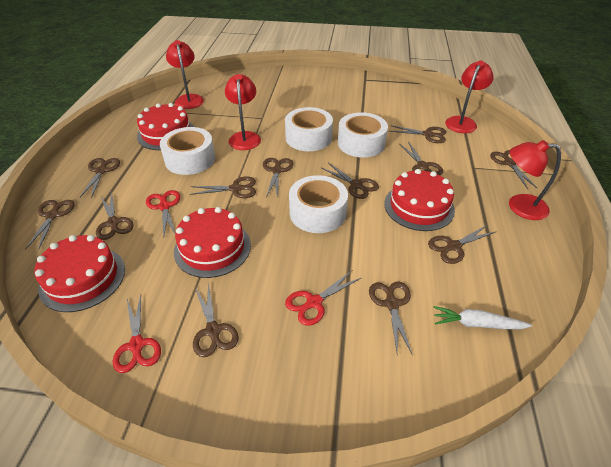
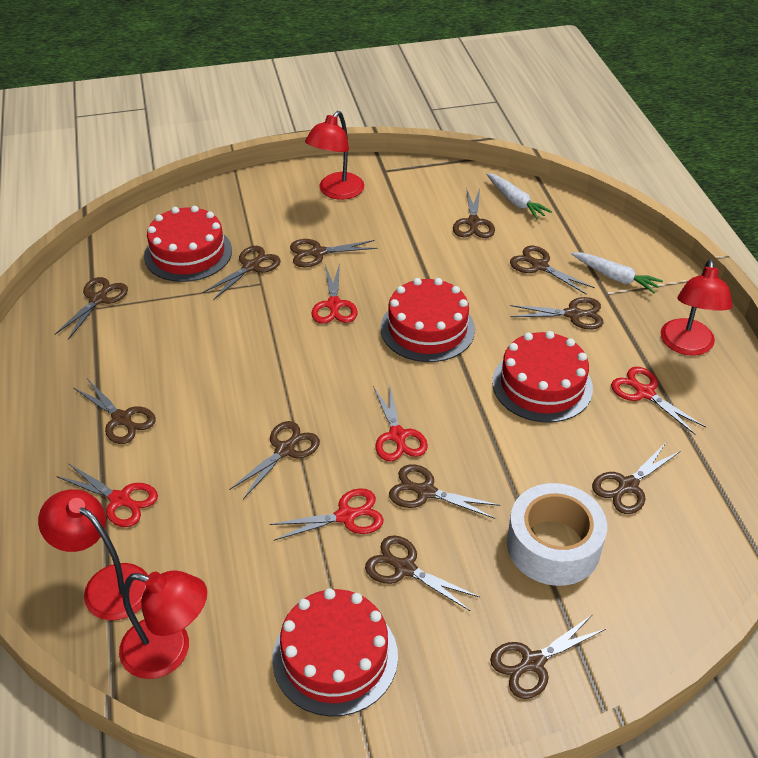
red scissors: [113,295,161,373] [146,190,180,238] [285,271,361,326] = 3 -> [56,463,158,527] [270,488,384,541] [312,263,358,324] [373,383,428,462] [611,367,706,435] = 5
white carrot: [433,306,532,329] = 1 -> [486,173,552,220] [571,252,663,293] = 2
white tape: [160,127,215,175] [285,107,333,151] [289,175,348,233] [338,112,388,158] = 4 -> [507,483,607,586] = 1

